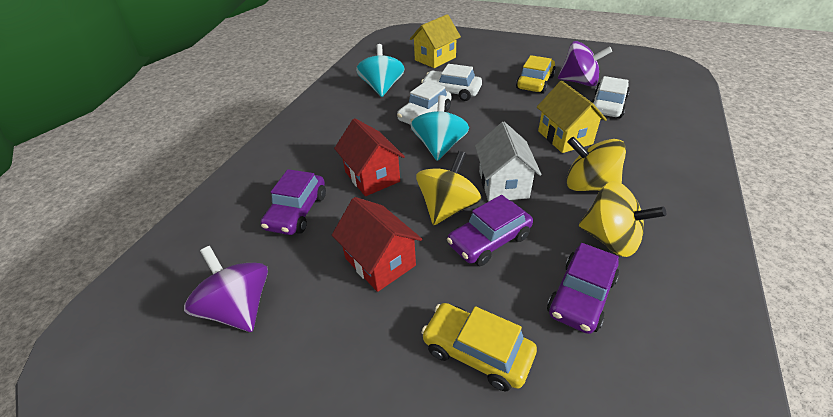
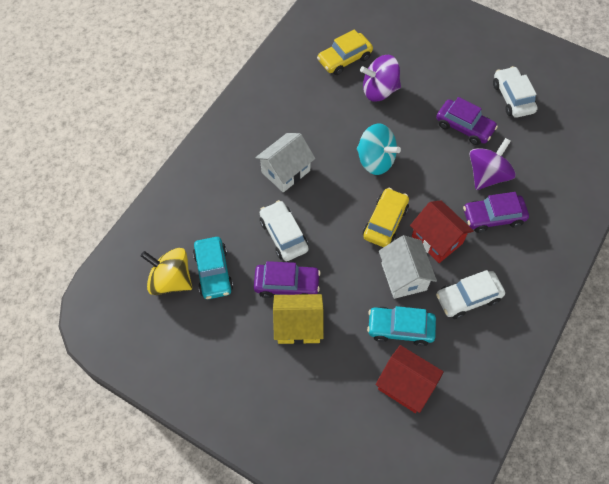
turquoise car: none = 0 -> [193,237,233,299] [367,306,436,346] = 2
turquoise spinning top: [356,44,405,97] [410,95,469,161] = 2 -> [357,123,401,175] = 1
white house: [475,122,542,202] = 1 -> [255,133,315,192] [379,235,437,299] = 2
yellow house: [410,14,461,68] [537,81,607,153] = 2 -> [273,294,324,344] = 1
yellow spinning top: [416,151,481,225] [566,137,626,191] [579,181,666,257] = 3 -> [141,248,192,295] = 1

